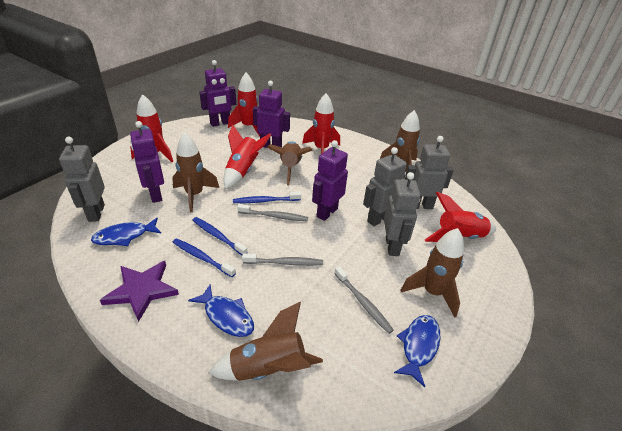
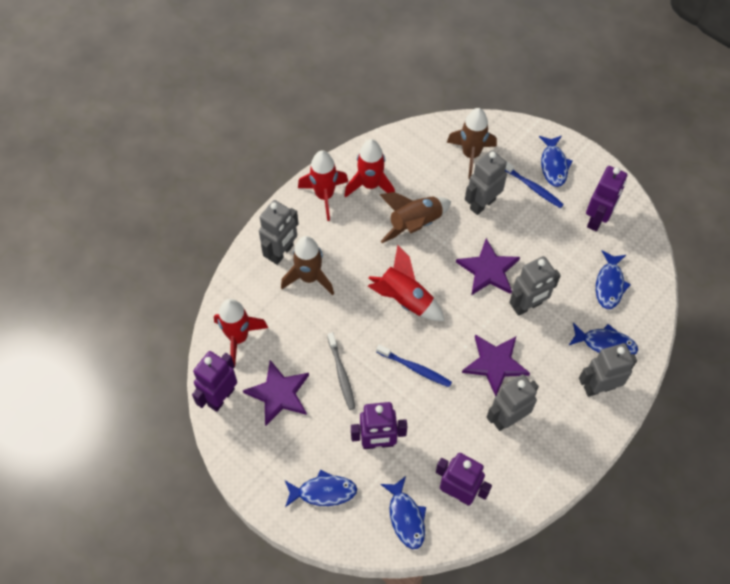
blue fish: [91,218,161,246] [188,285,254,337] [394,315,441,387] = 3 -> [285,470,357,507] [380,476,426,549] [539,135,573,187] [568,323,638,354] [596,250,631,309] = 5
blue toothbrush: [173,238,236,277] [192,217,248,256] [233,192,301,203] = 3 -> [376,344,452,387] [505,160,564,208] = 2
brown rocket: [172,132,219,212] [209,302,323,381] [267,141,313,185] [380,110,420,172] [400,228,464,318] = 5 -> [281,236,334,296] [380,192,451,243] [447,108,497,179] = 3
grey robot: [59,137,105,222] [363,147,407,226] [384,172,421,256] [405,136,454,209] = 4 -> [259,200,299,265] [465,150,507,215] [487,374,539,431] [509,256,561,316] [579,343,637,397] = 5
grey toothbrush: [238,204,308,221] [242,253,323,266] [334,266,394,334] = 3 -> [328,332,355,410] = 1
purple star: [100,261,179,322] = 1 -> [243,360,309,426] [456,238,520,295] [462,334,530,397] = 3
red rocket: [130,94,173,162] [223,125,271,189] [228,73,260,136] [302,93,340,154] [425,192,496,242] = 5 -> [214,299,268,366] [298,150,348,221] [344,139,395,198] [368,245,445,321] = 4

